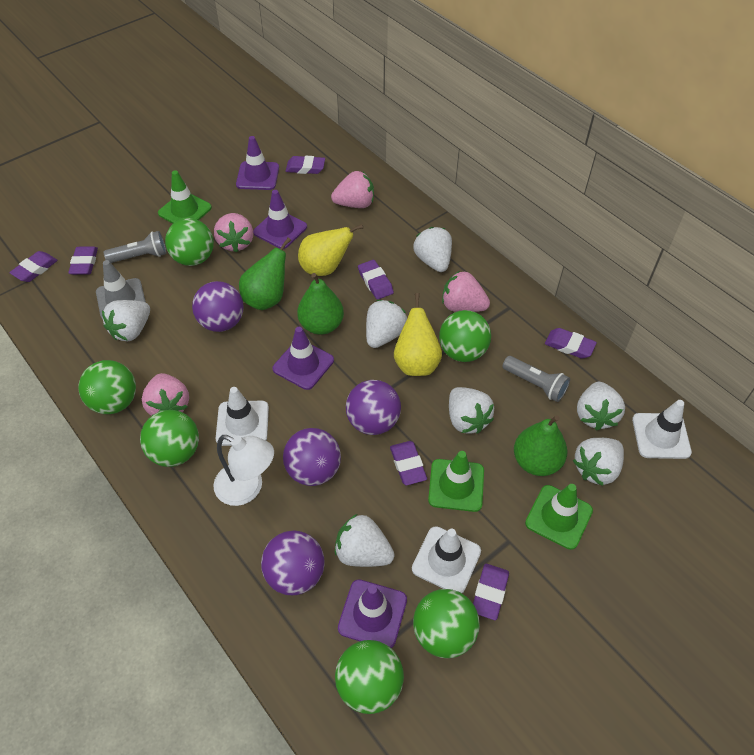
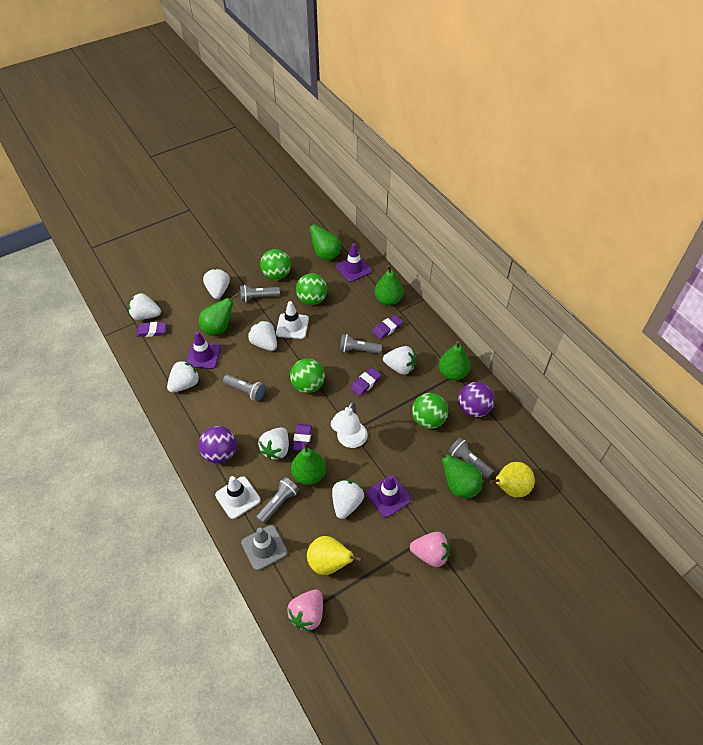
green ball: [78,360,136,414] [140,410,199,467] [165,218,214,266] [335,640,404,714] [413,589,480,658] [439,310,491,362] = 6 -> [260,249,291,280] [290,358,325,393] [296,273,327,305] [412,393,448,429] = 4
green pear: [239,237,291,310] [297,273,344,335] [514,415,567,476] = 3 -> [199,293,239,336] [291,442,326,485] [305,219,341,261] [375,265,403,306] [436,449,482,498] [439,341,470,380] = 6
green traffic cone: [158,170,212,223] [428,451,484,512] [525,484,593,550] = 3 -> none = 0
grey flashlight: [104,231,166,263] [502,356,570,402] = 2 -> [223,375,266,401] [240,285,280,302] [256,477,299,524] [339,334,382,354] [448,437,494,479] = 5
pink strawberry: [142,373,189,416] [214,213,253,253] [331,171,374,208] [442,271,490,312] = 4 -> [287,589,323,631] [410,532,450,567] = 2
purple ball: [192,281,244,332] [261,530,325,595] [283,428,341,486] [346,380,401,435] = 4 -> [199,426,237,463] [458,382,494,417] = 2
purple eraser: [9,251,58,282] [68,246,98,275] [286,156,325,174] [358,260,394,300] [390,441,427,485] [473,564,509,620] [545,328,597,359] = 7 -> [136,322,166,337] [292,424,312,451] [350,367,381,396] [372,315,403,339] = 4
purple traffic cone: [236,136,279,190] [253,190,307,249] [273,327,334,390] [338,579,407,648] = 4 -> [186,331,221,369] [336,243,372,282] [366,475,412,518] = 3
white traffic cone: [216,387,269,446] [412,526,481,593] [632,400,692,459] = 3 -> [215,476,261,519] [276,301,309,339] = 2

